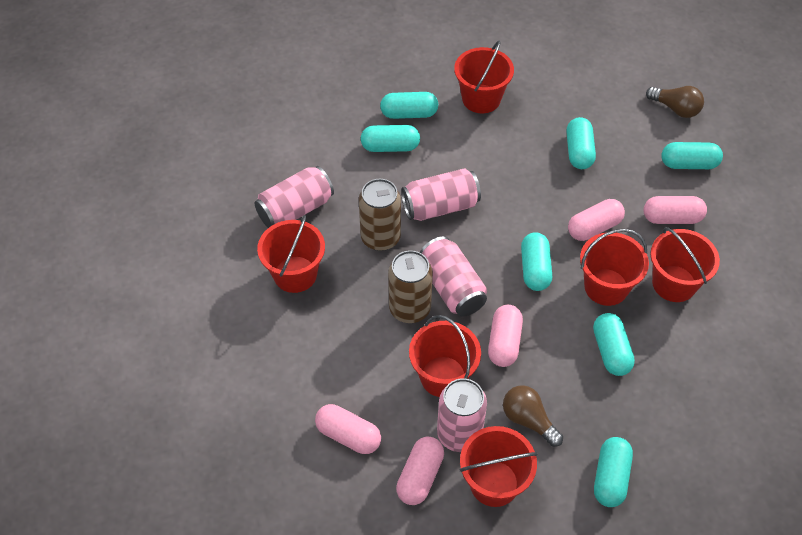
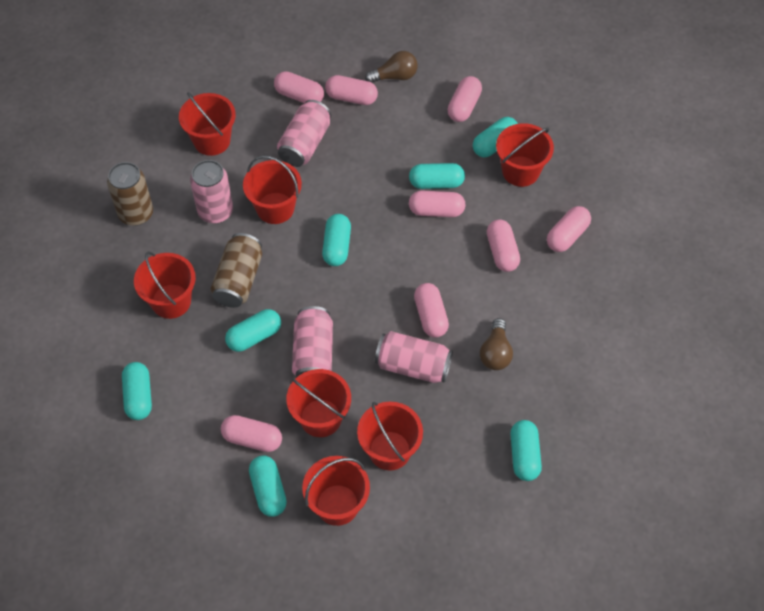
pink capsule: [315,404,381,454] [396,437,444,505] [488,305,523,367] [568,199,625,241] [643,196,707,224] = 5 -> [221,415,282,452] [274,71,324,103] [325,75,378,105] [409,191,466,217] [414,283,449,338] [447,76,482,122] [487,219,520,272] [547,206,591,252] = 8
red bucket: [257,215,325,293] [409,315,481,397] [454,41,514,113] [460,426,538,507] [580,229,649,306] [650,227,720,302] = 6 -> [134,251,196,319] [179,92,236,156] [243,155,302,224] [286,369,351,437] [302,456,370,526] [357,402,423,471] [496,123,554,187] = 7

